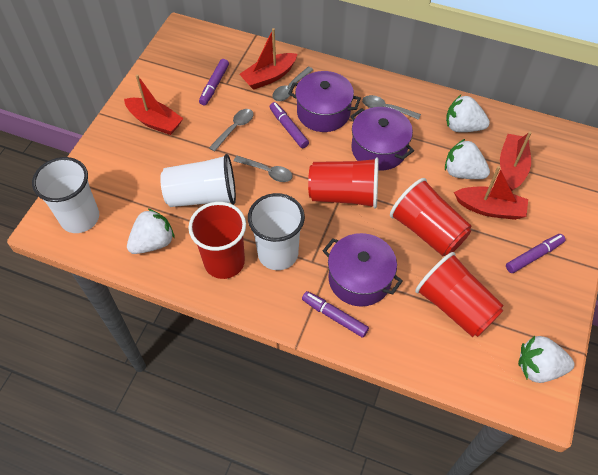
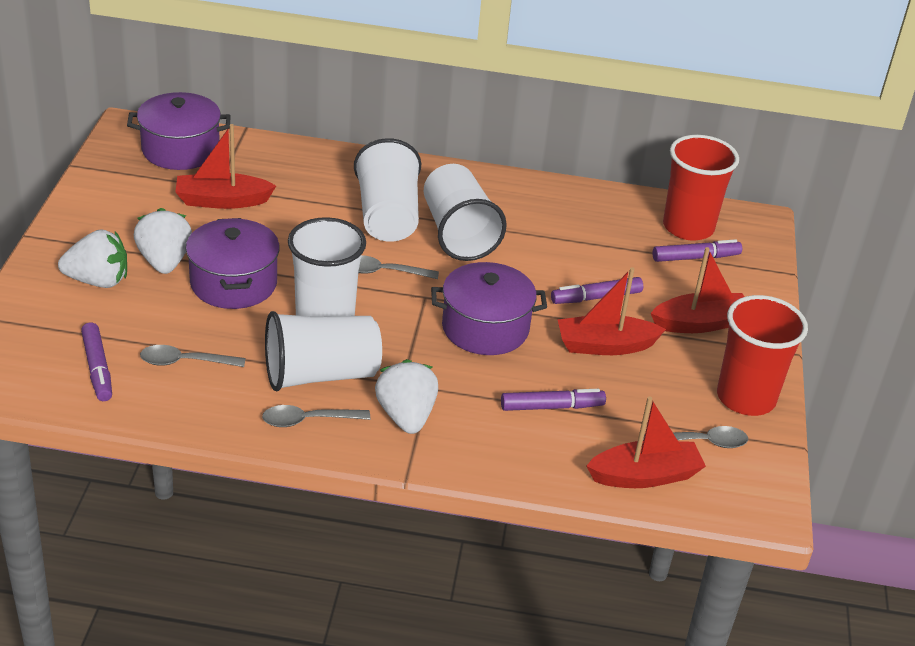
red cup: [188,202,246,279] [308,157,379,209] [390,178,471,256] [415,252,504,337] = 4 -> [663,135,739,241] [717,295,808,416] = 2
white cup: [32,157,99,233] [160,154,236,207] [248,193,305,270] = 3 -> [265,311,382,391] [288,217,366,316] [354,138,421,242] [424,164,507,261] = 4
white strawberry: [127,208,175,254] [445,139,490,179] [446,95,490,132] [518,336,575,383] = 4 -> [58,229,127,288] [134,208,192,274] [375,359,438,434] = 3

